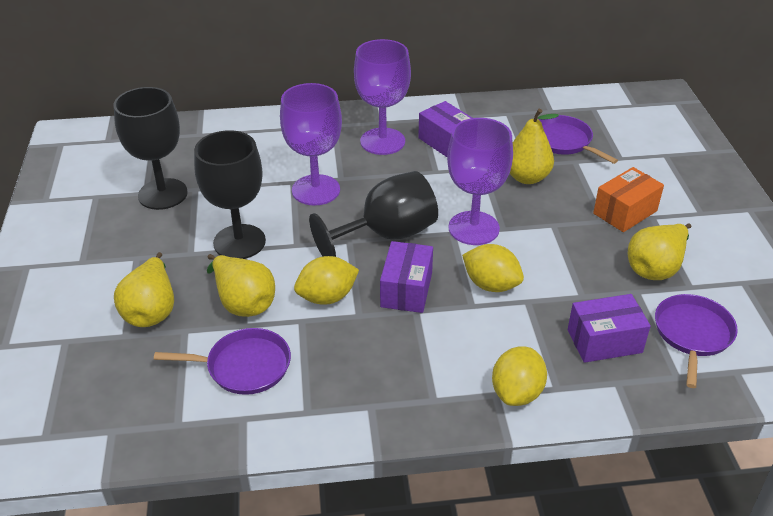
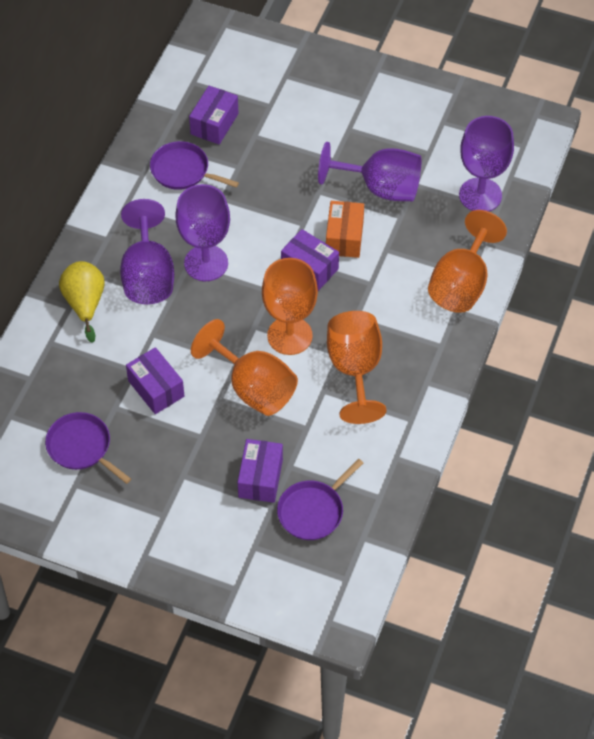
black goblet: [113,87,188,210] [194,130,266,259] [309,171,438,257] = 3 -> none = 0
orange goblet: none = 0 -> [191,319,298,416] [262,258,318,355] [327,311,387,424] [428,210,507,313] = 4
purple box: [380,241,433,313] [418,101,472,157] [568,294,651,363] = 3 -> [126,347,184,414] [189,86,239,145] [237,439,283,503] [281,229,339,291] = 4
purple goblet: [280,83,342,205] [354,39,411,155] [447,118,513,245] = 3 -> [120,199,174,304] [176,184,230,281] [318,142,422,201] [459,116,514,212] = 4
yellow lemon: [294,256,359,305] [462,244,524,292] [492,346,547,406] = 3 -> none = 0
yellow pear: [114,252,174,327] [207,254,275,317] [510,109,559,184] [628,223,691,280] = 4 -> [59,261,105,343] = 1

